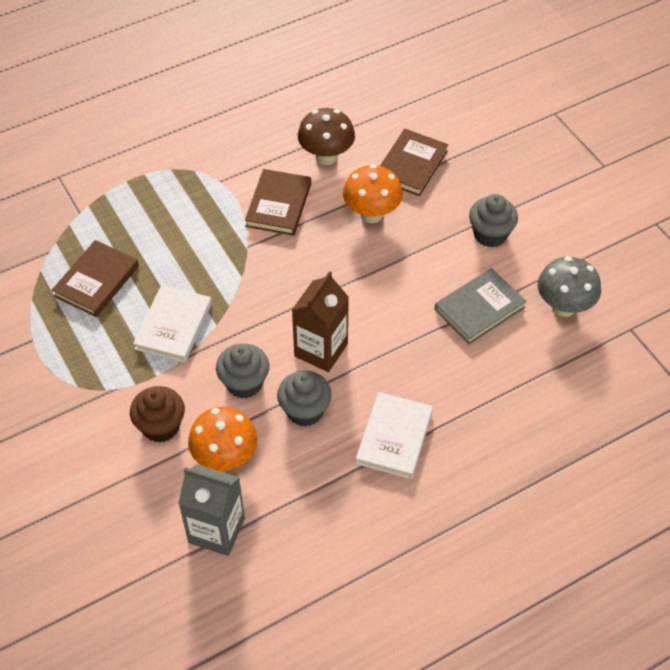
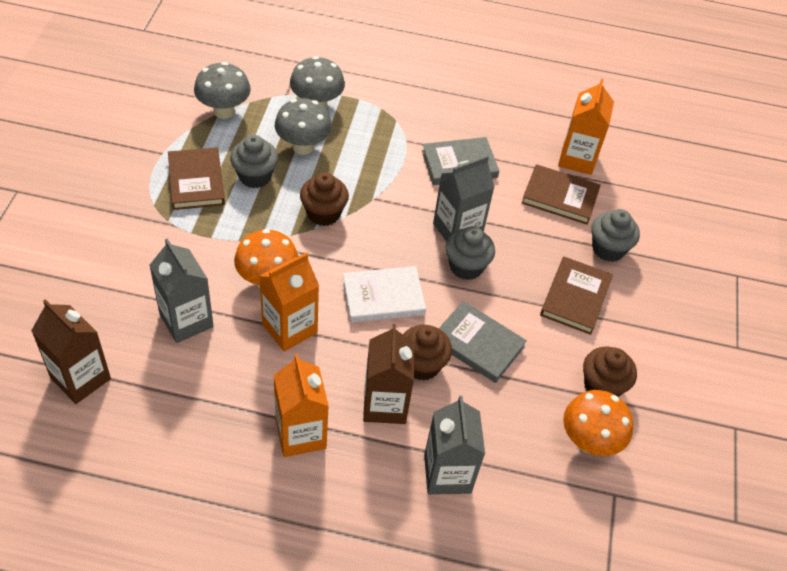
brown carton: [292,271,349,372] = 1 -> [31,299,111,404] [363,324,414,424] = 2
brown cupcake: [130,386,185,443] = 1 -> [300,172,349,226] [403,325,452,381] [583,347,637,397] = 3
brown mushroom: [298,108,355,165] = 1 -> none = 0
grey book: [435,268,527,344] = 1 -> [422,137,499,185] [439,301,527,383] = 2
grey carton: [178,464,245,556] = 1 -> [149,238,214,343] [424,396,485,495] [433,155,495,242] = 3
grey mushroom: [538,256,601,317] = 1 -> [194,62,251,119] [275,98,332,155] [290,56,345,109] = 3
orange carton: none = 0 -> [259,252,319,351] [274,354,329,457] [558,79,614,175] = 3
white book: [133,285,212,363] [356,392,433,479] = 2 -> [343,266,426,323] = 1

